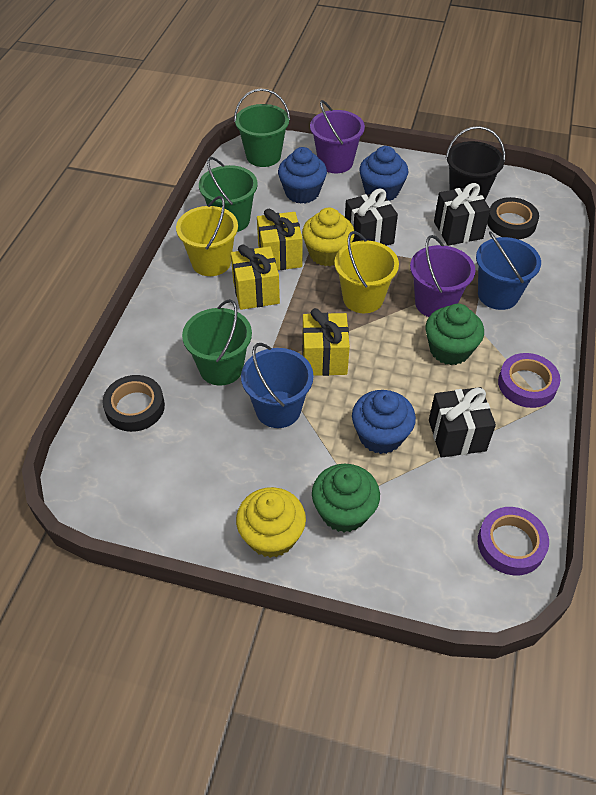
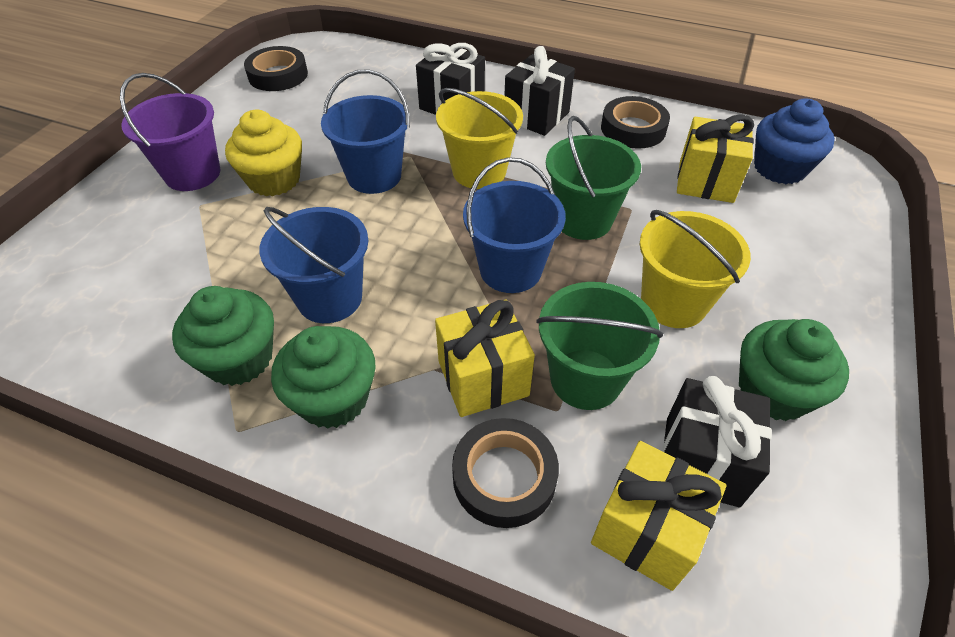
black bucket: [446,126,505,200] = 1 -> none = 0
black tape: [102,375,165,432] [487,197,539,239] = 2 -> [244,46,308,91] [452,418,559,528] [601,96,670,149] = 3
blue bucket: [241,343,313,428] [476,231,541,310] = 2 -> [259,207,368,323] [321,69,410,194] [463,157,566,293] = 3
blue cupcake: [278,147,327,204] [352,390,416,454] [359,146,408,201] = 3 -> [754,98,835,184] = 1
green bucket: [182,299,252,386] [199,157,258,232] [234,88,290,167] = 3 -> [536,282,663,410] [546,116,641,240] = 2
green cupcake: [312,464,380,533] [425,304,484,365] = 2 -> [172,286,274,386] [271,326,376,429] [739,319,849,421] = 3
purple bucket: [310,100,365,173] [410,235,476,317] = 2 -> [120,73,220,191] = 1
purple tape: [478,507,549,575] [498,353,560,408] = 2 -> none = 0
yellow cupcake: [236,487,306,558] [302,208,355,266] = 2 -> [225,110,302,196] = 1

